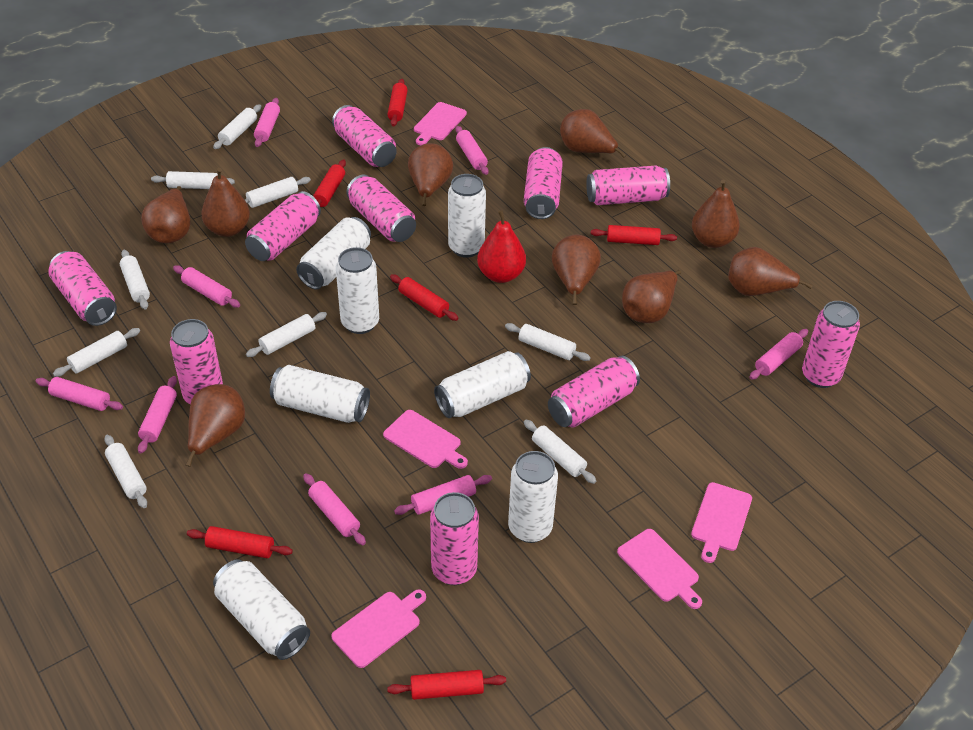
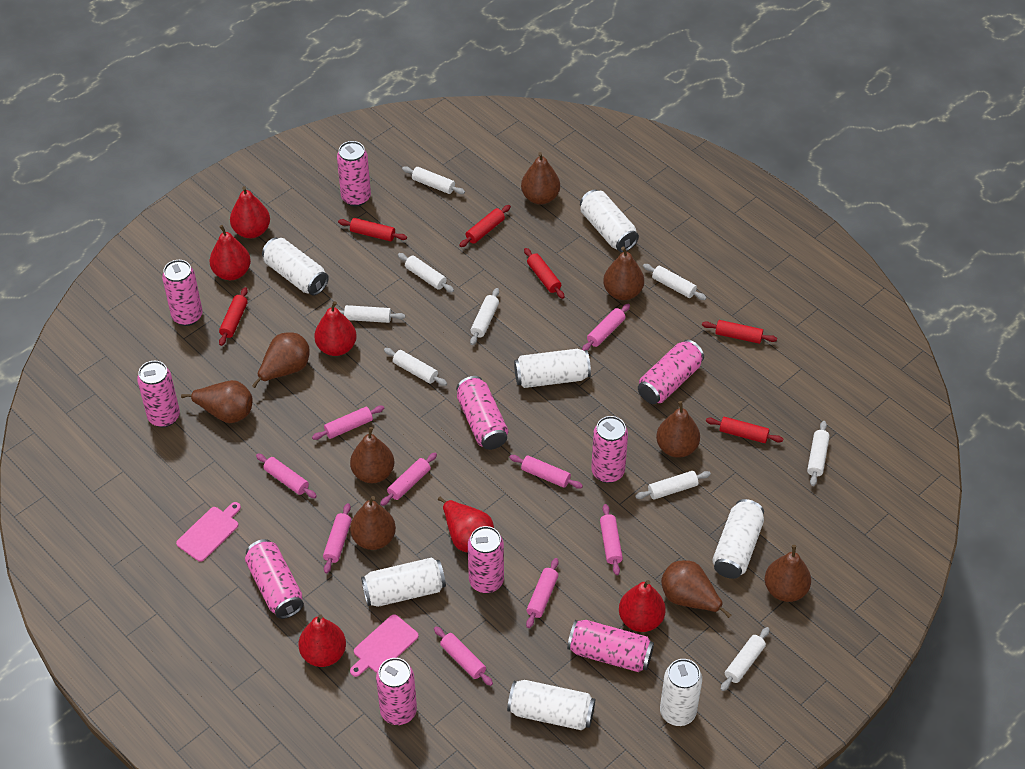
pink cutting board: [331,589,426,668] [383,410,468,469] [414,102,467,145] [617,529,702,609] [691,482,752,563] = 5 -> [176,502,241,562] [350,614,418,677] = 2
pink rolling pin: [36,377,123,411] [138,376,177,454] [173,265,240,308] [254,98,280,147] [303,473,366,545] [394,475,492,515] [455,126,488,175] [749,329,808,380] = 8 -> [256,454,317,498] [312,406,384,440] [323,503,352,573] [380,453,437,506] [434,626,493,686] [509,455,583,489] [526,558,559,628] [582,304,630,351] [600,504,623,575] = 9
red pear: [477,210,526,283] = 1 -> [210,225,251,280] [230,186,270,238] [298,615,346,667] [314,301,357,356] [438,497,494,553] [619,580,666,632] = 6

